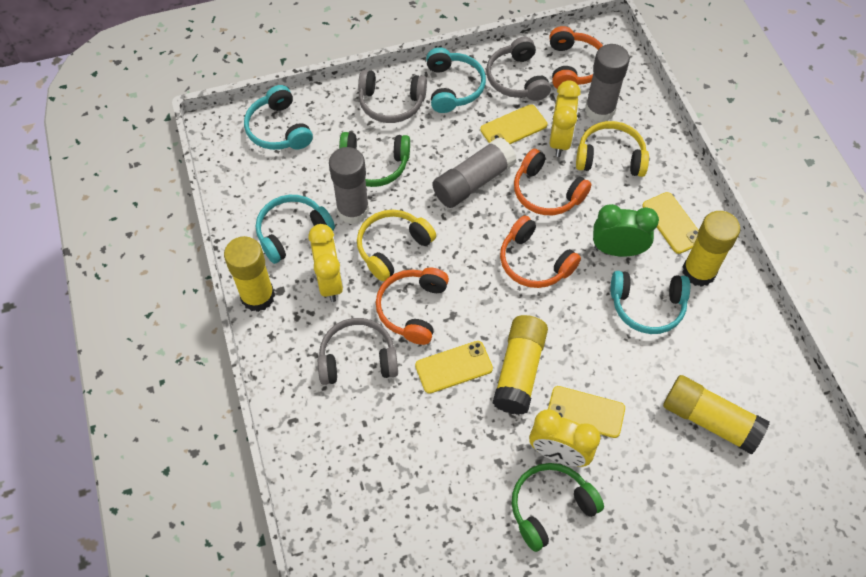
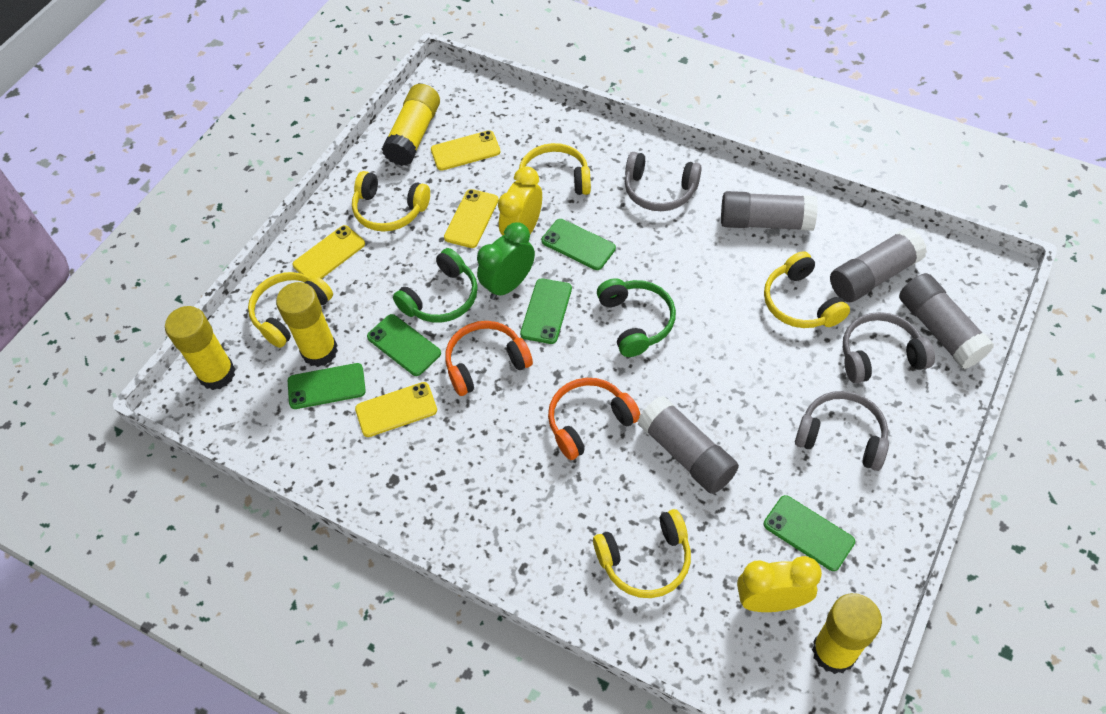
green phone: none = 0 -> [288,363,366,409] [367,314,441,376] [520,278,572,344] [541,219,616,270] [764,495,855,571] = 5
grey glue stick: [329,147,369,224] [432,137,517,208] [585,44,630,122] = 3 -> [638,396,739,494] [721,191,818,231] [830,228,927,302] [899,273,994,369] = 4
orange headphones: [376,268,449,345] [500,215,581,288] [514,149,591,215] [550,26,603,89] = 4 -> [445,321,533,396] [548,378,640,460] = 2
turquoise headphones: [244,85,313,150] [256,195,335,264] [426,48,486,113] [611,271,690,334] = 4 -> none = 0
yellow clock: [308,224,343,302] [529,409,600,467] [549,80,580,157] = 3 -> [498,166,542,235] [737,556,822,612] = 2
yellow headphones: [357,210,436,281] [576,121,649,177] = 2 -> [248,272,333,348] [352,171,430,232] [519,143,591,195] [593,509,691,598] [764,251,850,328] = 5

